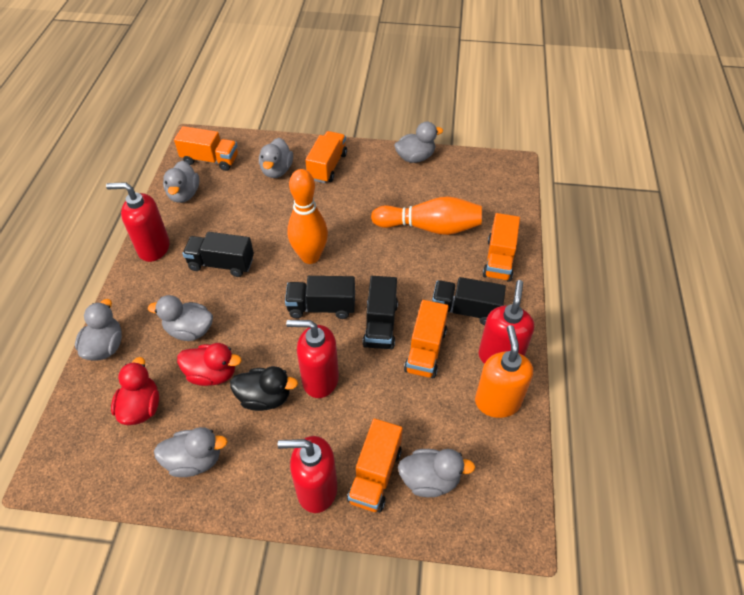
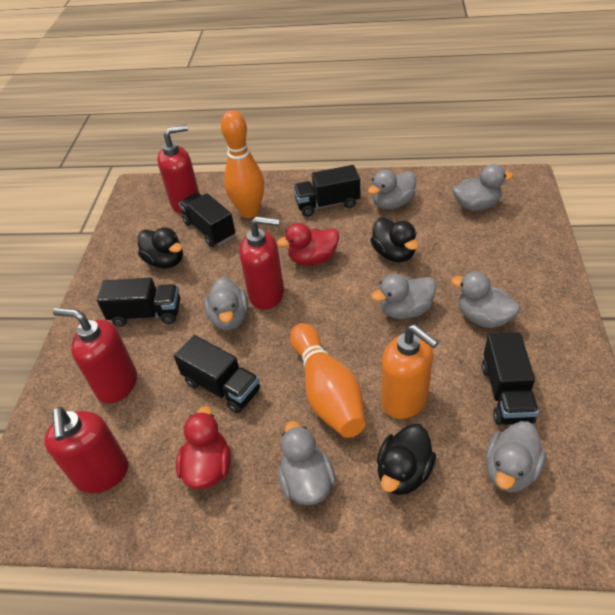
black duck: [230,366,298,411] = 1 -> [138,227,183,269] [370,217,418,262] [377,424,436,495] = 3
black truck: [182,232,254,277] [285,276,355,319] [363,276,398,349] [432,277,506,325] = 4 -> [97,278,180,327] [174,335,260,414] [179,192,235,247] [293,165,361,217] [482,332,539,425] = 5
orange truck: [174,126,238,171] [305,131,347,183] [347,419,403,512] [404,300,449,378] [482,213,520,282] = 5 -> none = 0

